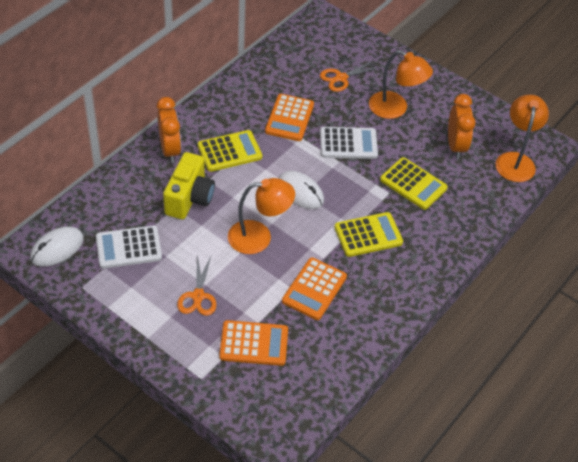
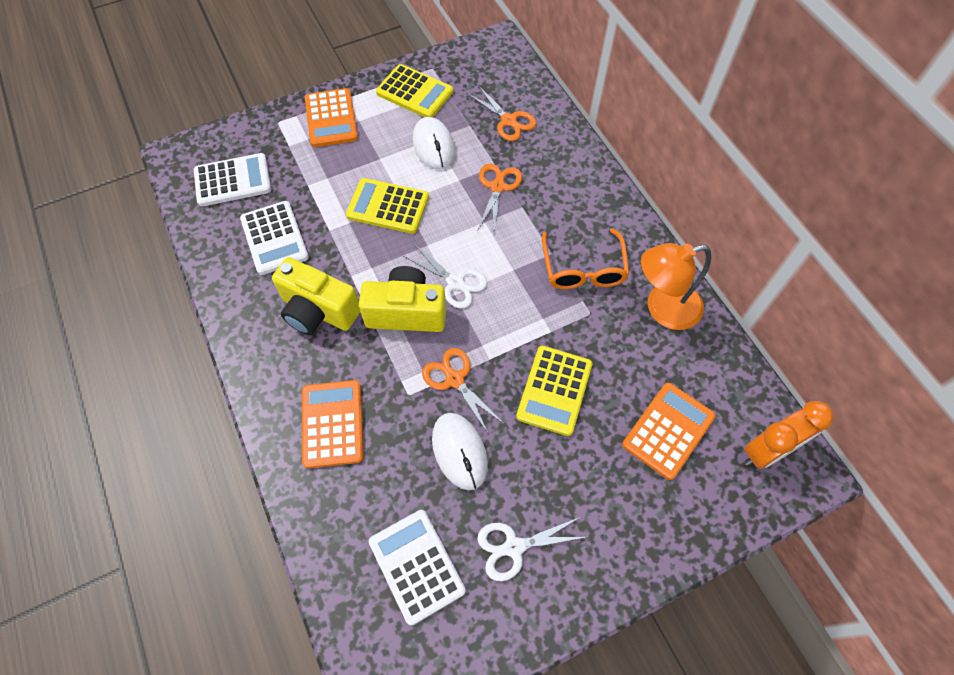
orange clock: [157,97,181,163] [448,94,476,159] = 2 -> [744,401,834,469] = 1
orange glasses: none = 0 -> [542,228,629,289] = 1
orange lamp: [228,178,295,254] [369,50,433,119] [496,95,549,182] = 3 -> [641,243,711,330] = 1
orange scissors: [177,254,216,316] [320,61,381,92] = 2 -> [422,348,504,435] [467,86,536,141] [478,164,522,232] = 3
white calculator: [96,226,162,269] [320,127,378,159] = 2 -> [194,153,271,207] [240,201,309,275] [369,510,466,625] = 3
white scissors: none = 0 -> [403,244,488,309] [477,517,586,581] = 2
yellow camera: [163,152,215,219] = 1 -> [272,257,360,335] [359,266,446,332] = 2

